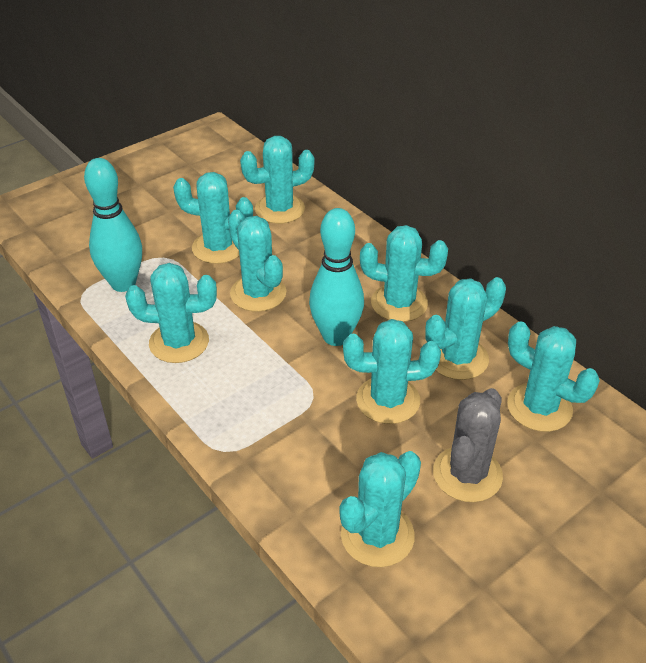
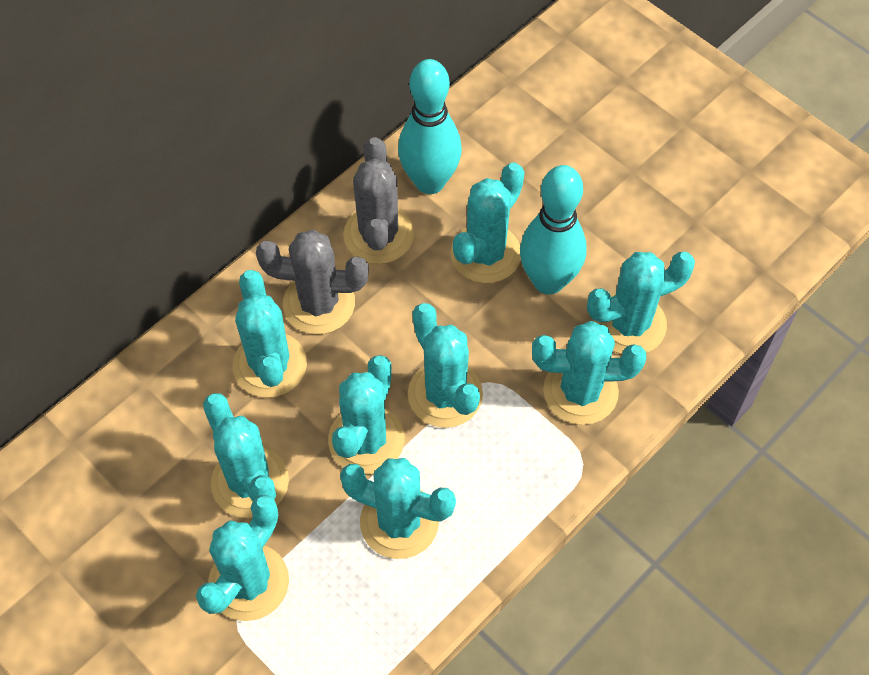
grey cactus: [433,388,503,502] = 1 -> [256,230,369,334] [343,137,414,264] = 2

